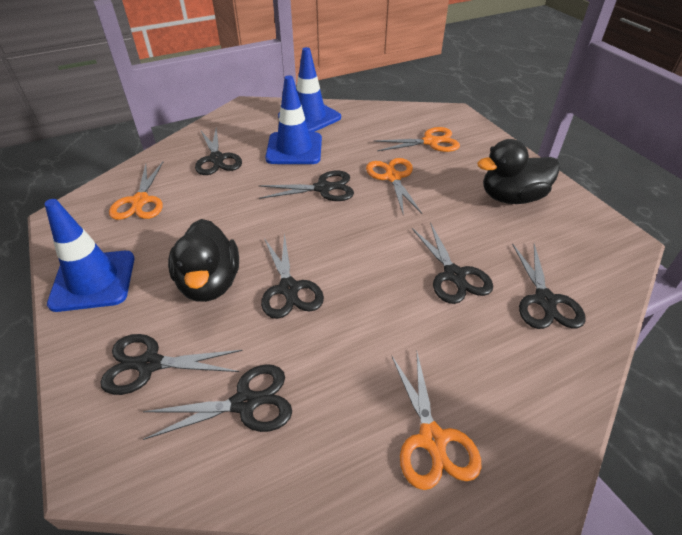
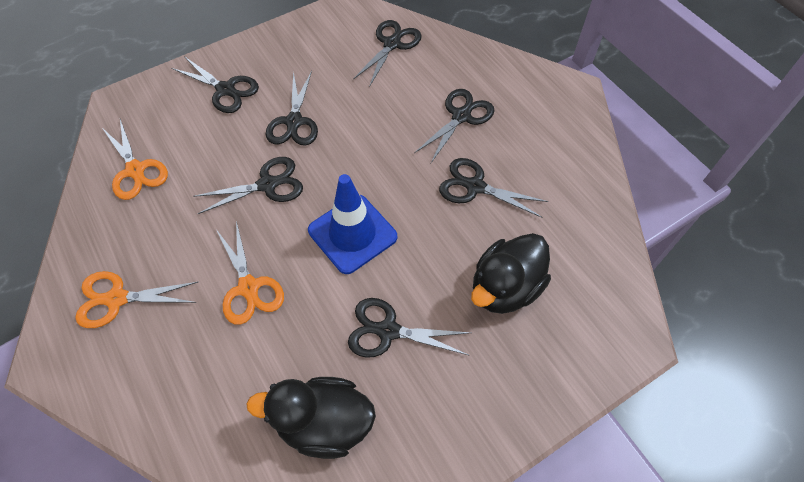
blue traffic cone: [44,199,134,312] [265,75,322,164] [278,47,341,132] = 3 -> [308,174,397,274] = 1
orange scissors: [109,162,163,220] [366,158,422,216] [373,127,460,152] [391,353,482,490] = 4 -> [75,271,198,328] [102,119,168,200] [217,220,284,325] = 3

